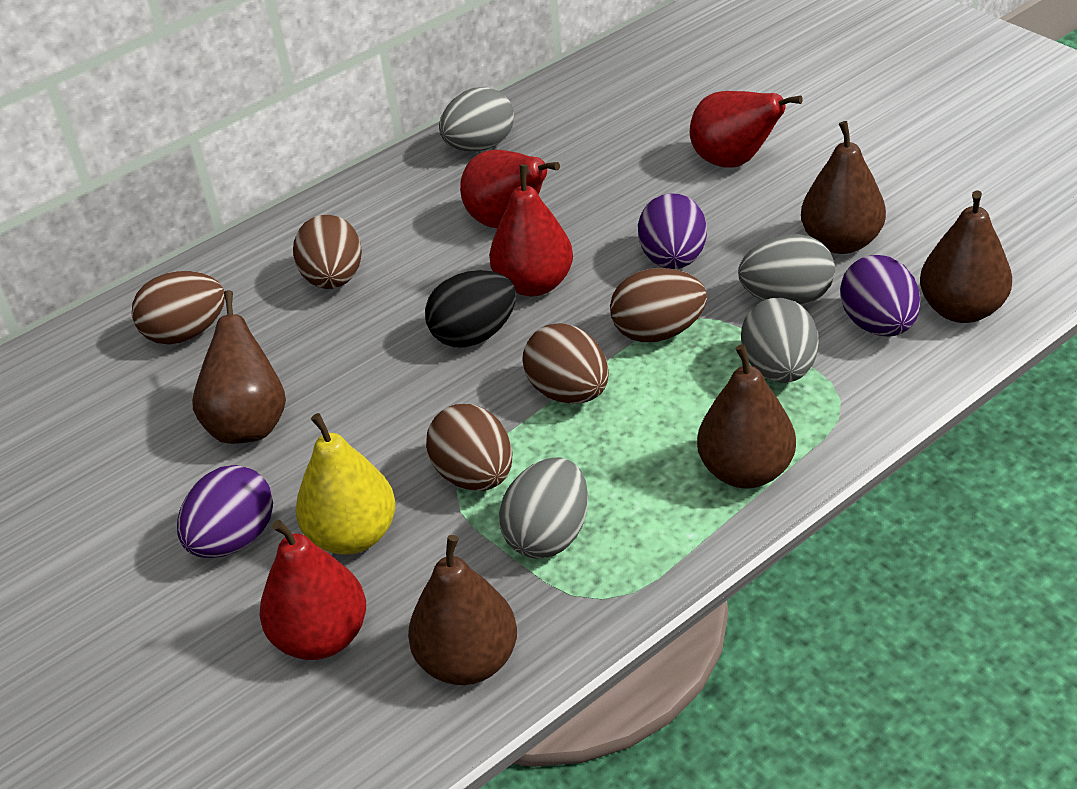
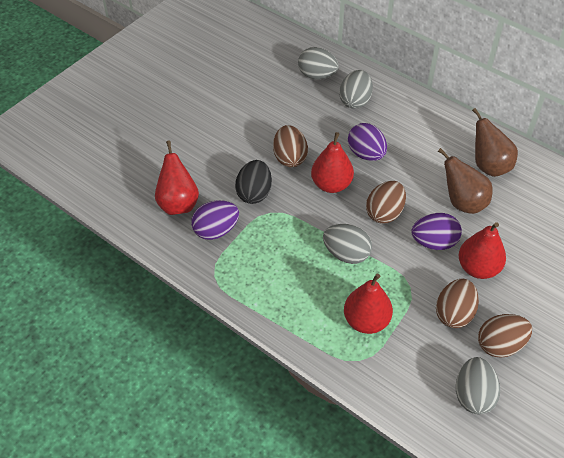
brown egg: [132,271,225,345] [293,215,362,289] [426,404,512,491] [522,323,609,404] [610,268,707,342] = 5 -> [273,125,308,167] [366,181,406,223] [436,279,479,328] [478,314,532,358] = 4
brown pear: [192,290,286,444] [408,535,517,685] [697,344,796,489] [801,121,886,254] [920,190,1012,323] = 5 -> [438,148,493,214] [472,108,518,177] = 2
yellow pear: [296,413,396,555] = 1 -> none = 0

